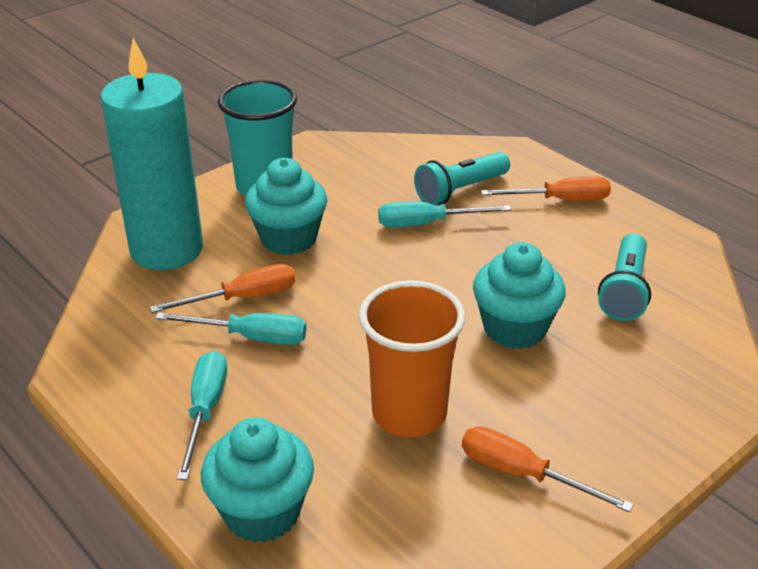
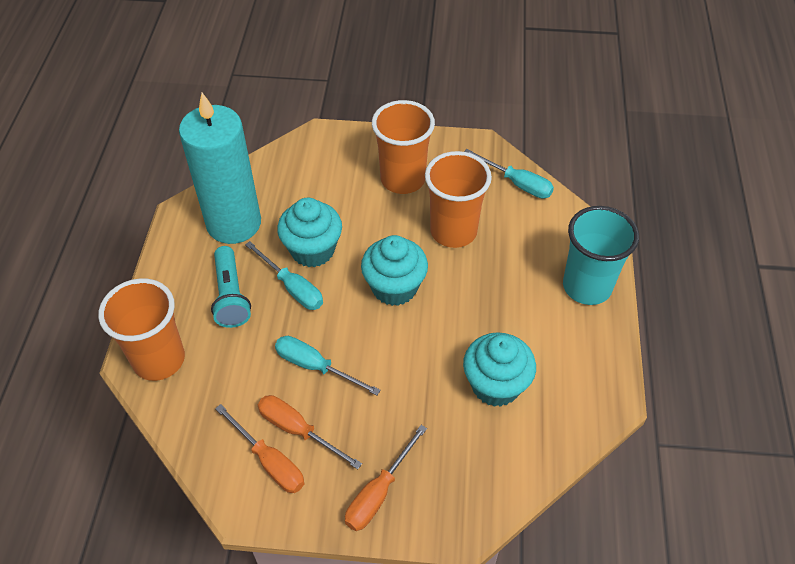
orange cup: [359,280,465,437] = 1 -> [98,278,185,381] [372,100,435,194] [425,151,492,248] = 3
turquoise flashlight: [414,152,510,205] [598,234,651,321] = 2 -> [211,246,251,328] = 1

